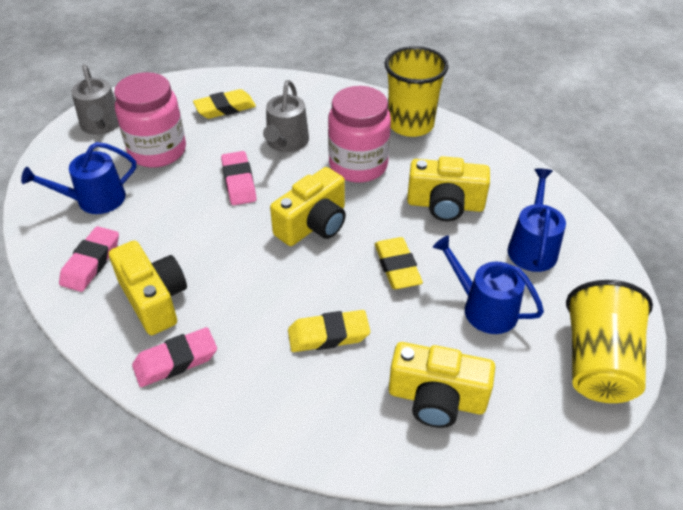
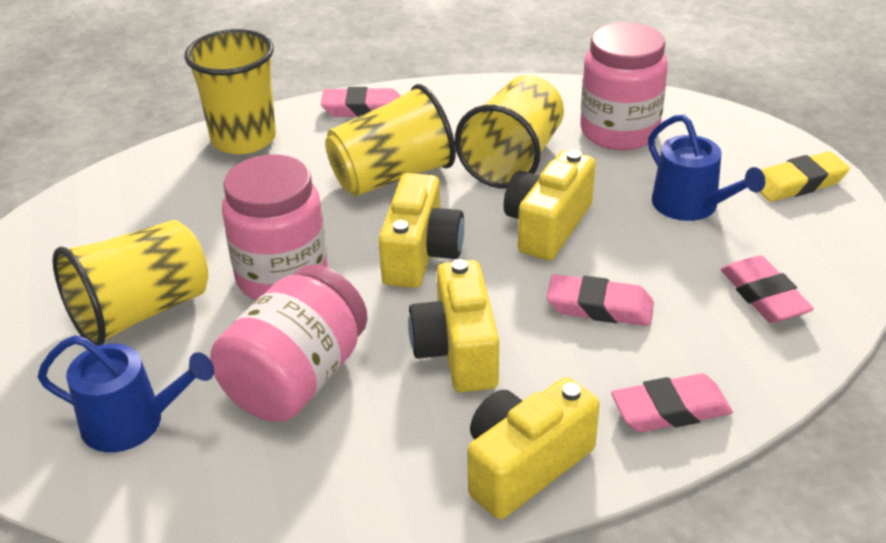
blue watering can: [21,142,136,214] [433,236,544,334] [508,169,566,272] = 3 -> [37,335,214,452] [648,114,765,221] = 2
grey watering can: [71,64,119,135] [263,80,309,152] = 2 -> none = 0
pink eraser: [59,226,119,292] [132,327,217,387] [221,151,257,205] = 3 -> [321,87,401,117] [546,274,654,326] [611,373,733,432] [721,255,814,323] = 4
pink jar: [114,72,186,168] [328,86,391,183] = 2 -> [210,264,368,422] [222,155,328,300] [580,22,668,150] = 3
yellow cup: [385,46,449,137] [566,280,653,403] = 2 -> [53,220,208,346] [184,29,276,154] [325,84,456,196] [455,75,564,189] = 4
yellow eraser: [193,89,256,119] [288,310,370,352] [375,237,423,289] = 3 -> [759,151,850,202] = 1

